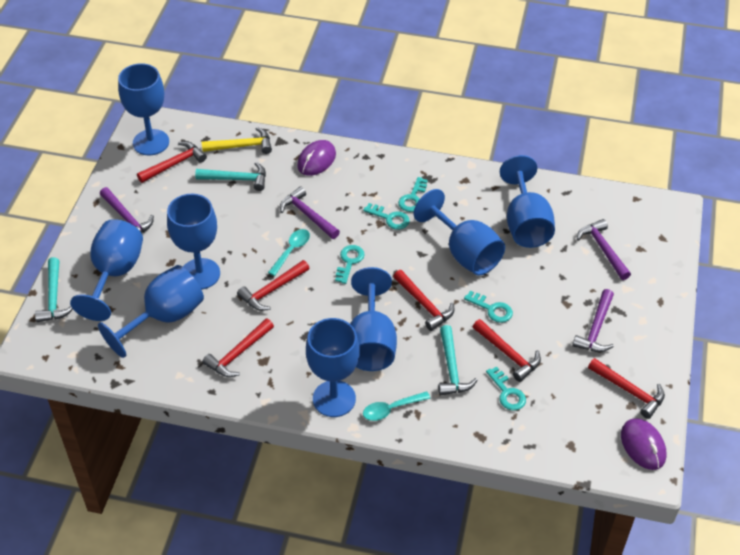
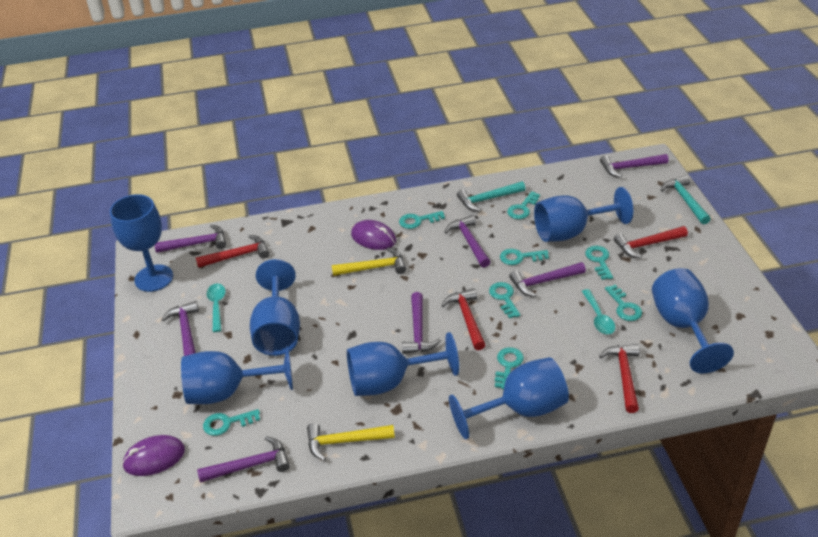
blue goblet: [70,219,143,321] [98,265,204,358] [118,63,169,155] [167,194,220,290] [306,318,360,417] [350,267,397,371] [414,189,505,276] [500,155,555,248] = 8 -> [110,194,173,292] [181,346,293,404] [250,259,300,356] [347,332,459,396] [449,357,569,439] [534,187,633,242] [652,268,734,373] = 7
purple hammer: [100,187,154,233] [280,187,340,239] [572,289,614,352] [577,219,631,280] = 4 -> [154,225,226,253] [161,301,199,356] [197,436,290,483] [402,292,441,354] [445,215,490,268] [509,262,586,297] [600,154,669,178] = 7
red hammer: [137,141,207,183] [202,319,274,377] [237,260,309,311] [393,270,454,331] [473,319,541,382] [588,358,665,419] = 6 -> [196,235,269,268] [441,288,485,350] [599,344,640,413] [614,226,688,258] = 4
turquoise hammer: [35,257,73,322] [195,162,266,191] [438,325,478,395] = 3 -> [457,181,526,211] [661,175,711,225] = 2
turquoise key: [335,245,365,284] [363,203,410,230] [398,177,428,212] [464,291,513,323] [486,366,526,410] = 5 -> [203,409,260,436] [399,211,445,229] [489,282,520,318] [495,347,524,389] [500,249,549,265] [507,191,540,219] [585,246,613,280] [605,285,642,321] = 8
yellow hammer: [202,127,272,154] = 1 -> [307,423,395,461] [332,248,406,276] = 2

